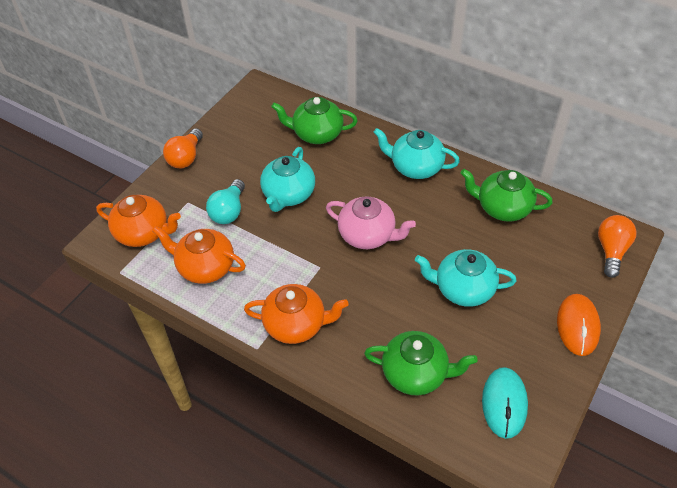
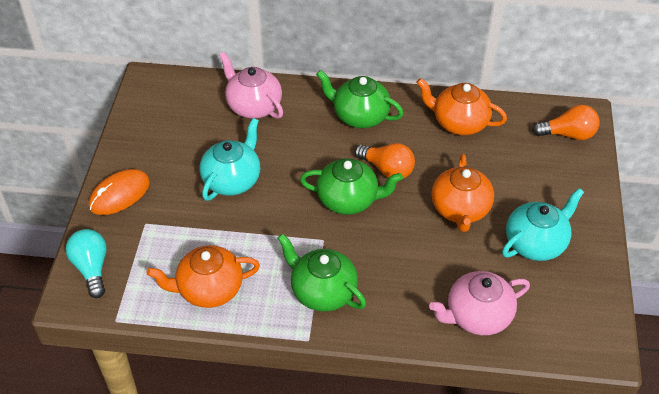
pink teapot: [326,197,416,249] = 1 -> [219,52,283,119] [429,271,530,335] = 2
turquoise mouse: [482,367,528,439] = 1 -> none = 0
turquoise teapot: [260,147,315,212] [373,128,460,179] [415,249,517,307] = 3 -> [199,118,260,201] [502,188,584,261] = 2

